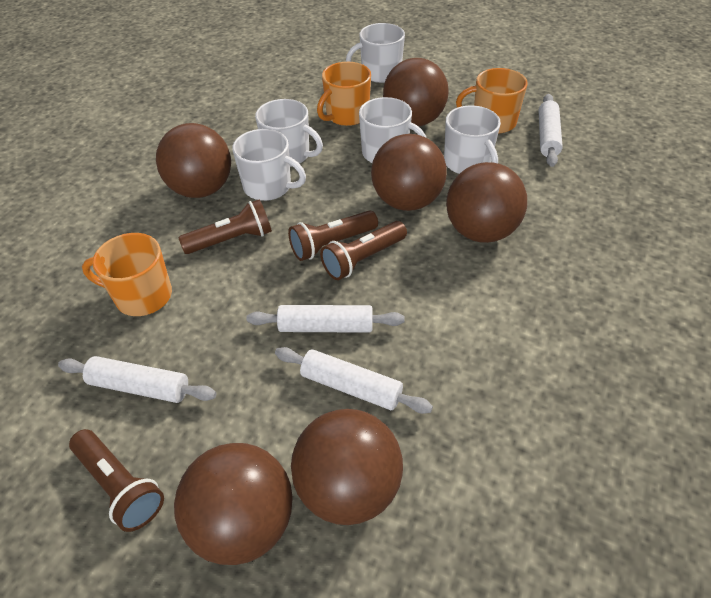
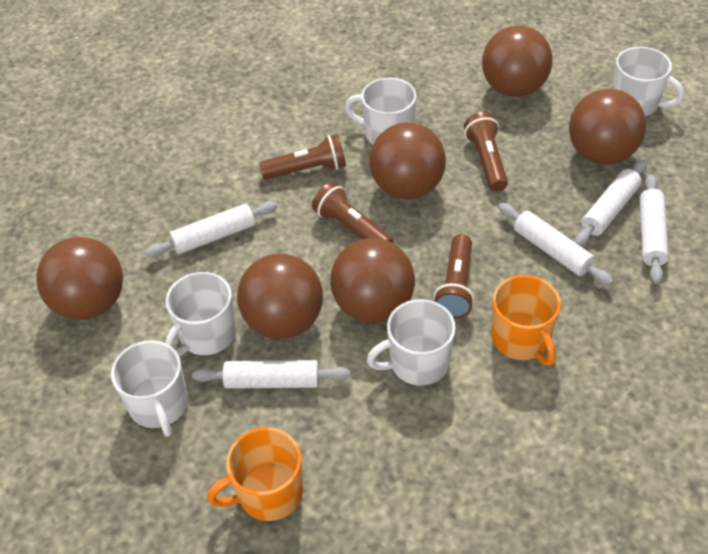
orange mug: [82,233,172,316] [317,62,371,126] [456,68,528,134] = 3 -> [207,427,303,521] [492,275,561,366] = 2
white rolling pin: [58,356,216,403] [246,305,405,333] [275,347,433,414] [539,94,563,167] = 4 -> [145,201,278,257] [192,360,351,389] [498,203,613,286] [575,160,647,246] [639,175,669,284] = 5

